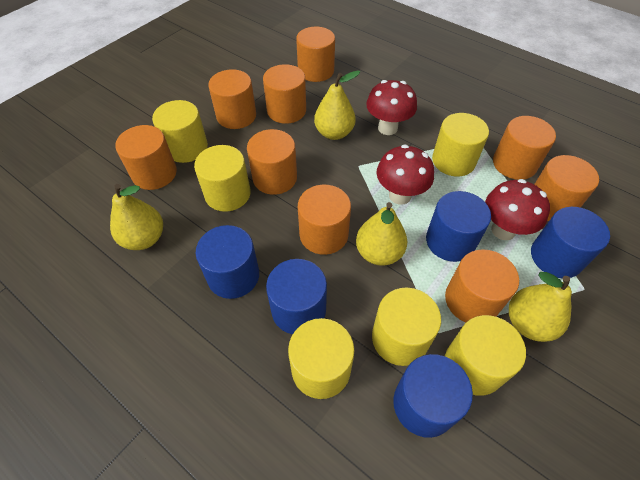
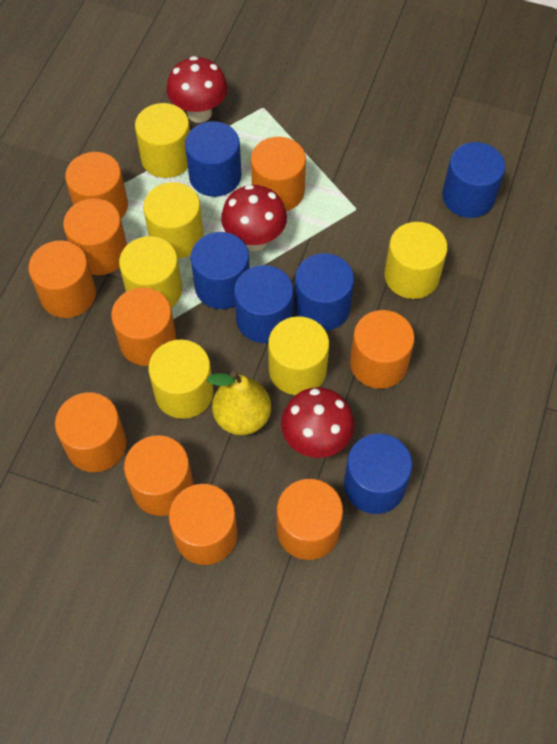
blue cylinder: [195,225,259,299] [266,259,327,334] [393,354,473,438] [426,191,491,262] [531,207,610,278] = 5 -> [185,121,241,197] [191,232,250,309] [234,265,293,343] [294,253,354,331] [344,433,412,514] [442,142,505,218] = 6
orange cylinder: [115,125,177,190] [208,69,256,129] [247,129,297,195] [263,64,306,124] [296,27,335,82] [298,185,351,255] [445,249,519,323] [493,116,556,180] [534,155,599,221] = 9 -> [28,240,96,318] [55,392,127,472] [63,198,127,275] [65,152,128,219] [111,287,176,366] [124,435,193,516] [169,484,238,565] [251,137,306,211] [277,479,343,560] [350,310,415,389] = 10
yellow pear: [110,184,163,250] [314,70,360,140] [356,202,407,266] [509,272,572,342] = 4 -> [207,371,271,435] = 1

